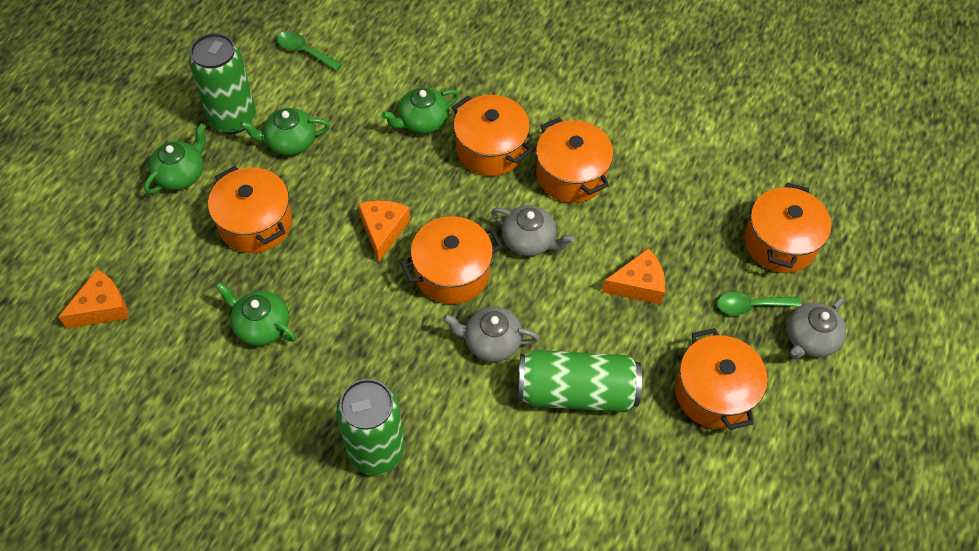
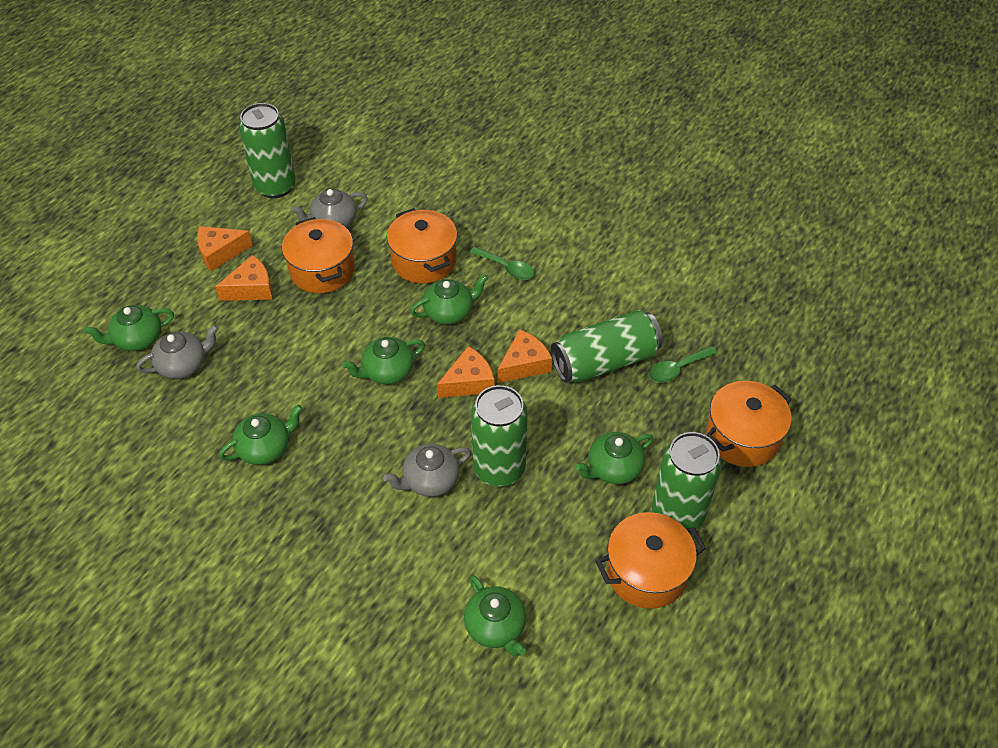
green can: [189,33,256,134] [336,379,405,475] [518,350,642,412] = 3 -> [239,103,296,198] [471,385,528,487] [551,310,663,383] [652,432,722,533] = 4
green teapot: [144,123,206,194] [215,282,296,346] [240,108,330,155] [382,87,459,134] = 4 -> [84,305,174,351] [219,405,303,465] [342,337,425,384] [410,274,488,324] [464,575,526,656] [575,432,654,484] = 6
orange cheese: [58,269,129,329] [358,200,410,262] [602,248,665,304] = 3 -> [197,226,253,271] [215,255,273,301] [437,346,494,398] [497,329,552,383] = 4
orange pot: [208,166,292,253] [400,216,503,304] [452,95,532,176] [536,117,614,203] [675,328,768,430] [744,182,831,273] = 6 -> [282,217,355,293] [387,208,457,283] [596,512,706,609] [706,381,792,467] = 4

